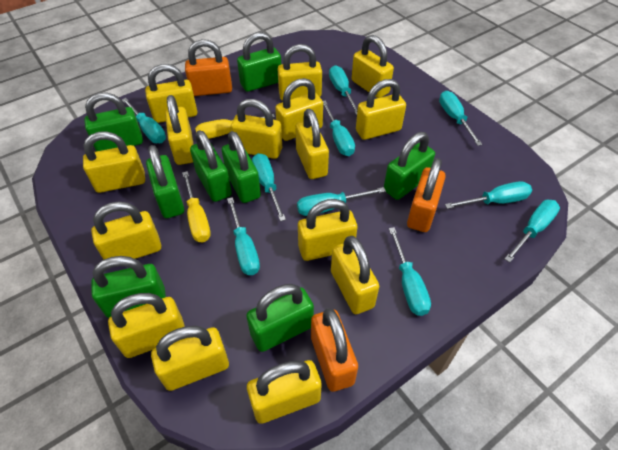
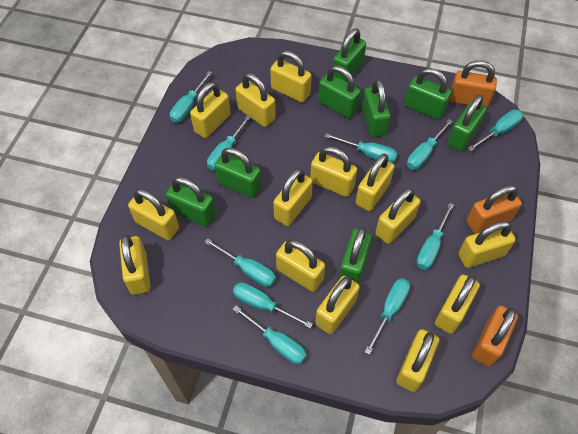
yellow padlock: [83,131,145,193] [91,201,161,260] [108,293,185,358] [145,64,197,123] [151,326,229,391] [165,95,194,165] [231,99,282,159] [247,360,322,424] [275,78,323,141] [278,44,322,101] [295,109,329,179] [298,199,357,261] [331,236,379,314] [352,35,394,98] [356,79,406,140] = 15 -> [119,234,151,295] [128,189,179,240] [190,82,231,138] [235,73,276,127] [270,51,311,103] [273,168,313,226] [276,239,325,292] [310,146,357,197] [315,276,360,334] [356,154,395,211] [375,188,421,244] [396,329,440,392] [435,274,480,334] [458,221,516,268] = 14
yellow screwdriver: [182,171,211,242] [195,114,275,139] = 2 -> none = 0

